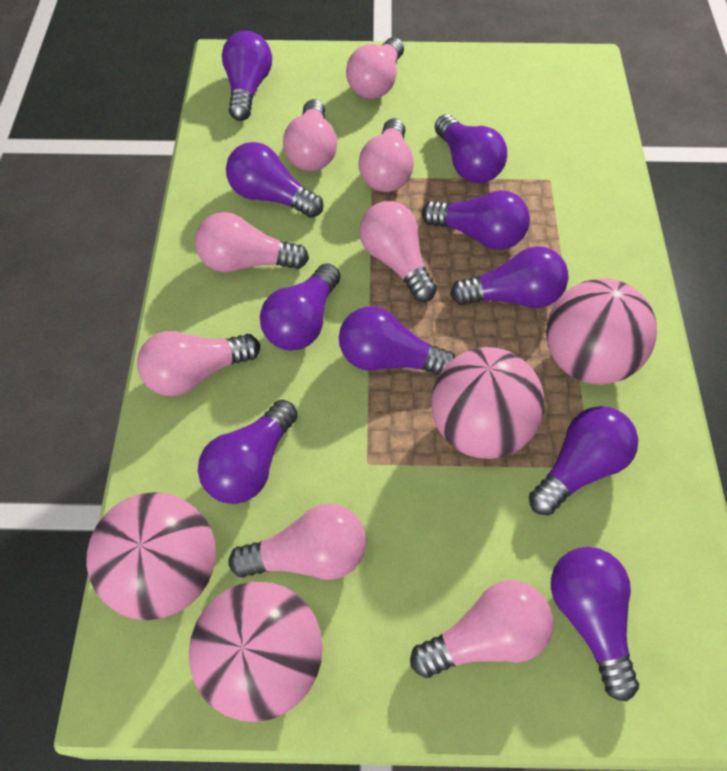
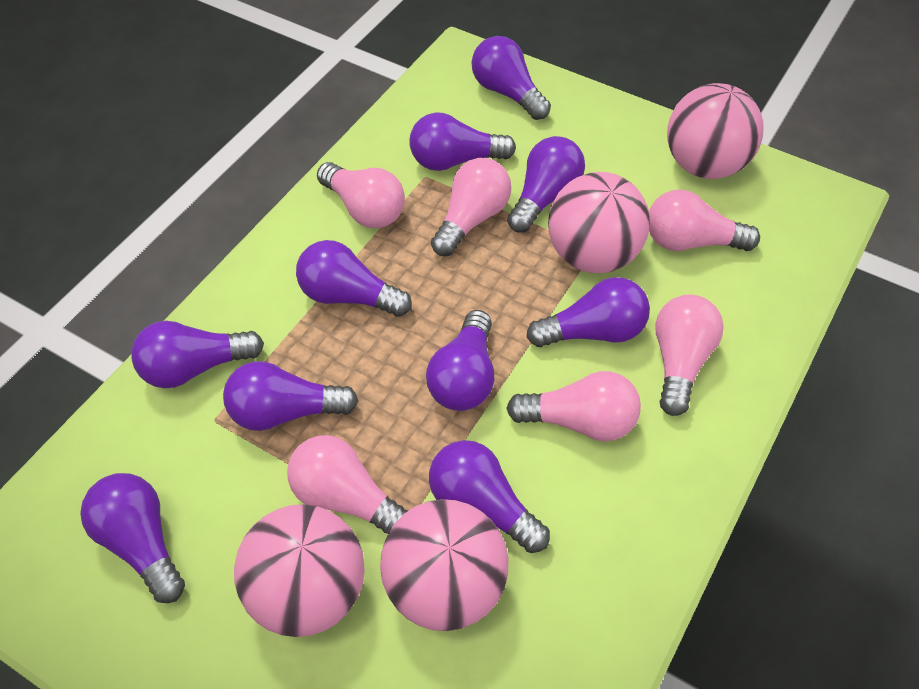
pink light bulb: [137,331,260,396] [195,212,309,273] [228,504,366,580] [283,99,337,171] [346,37,404,99] [358,118,414,192] [359,201,437,302] [410,580,554,678] = 8 -> [287,435,409,534] [317,162,405,228] [431,158,511,256] [506,371,641,441] [649,189,760,251] [655,295,724,416] = 6

